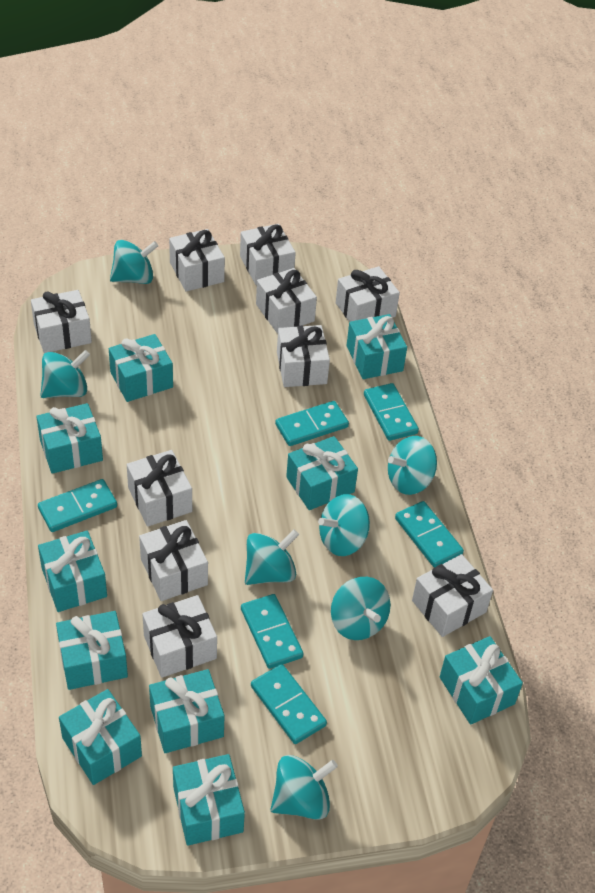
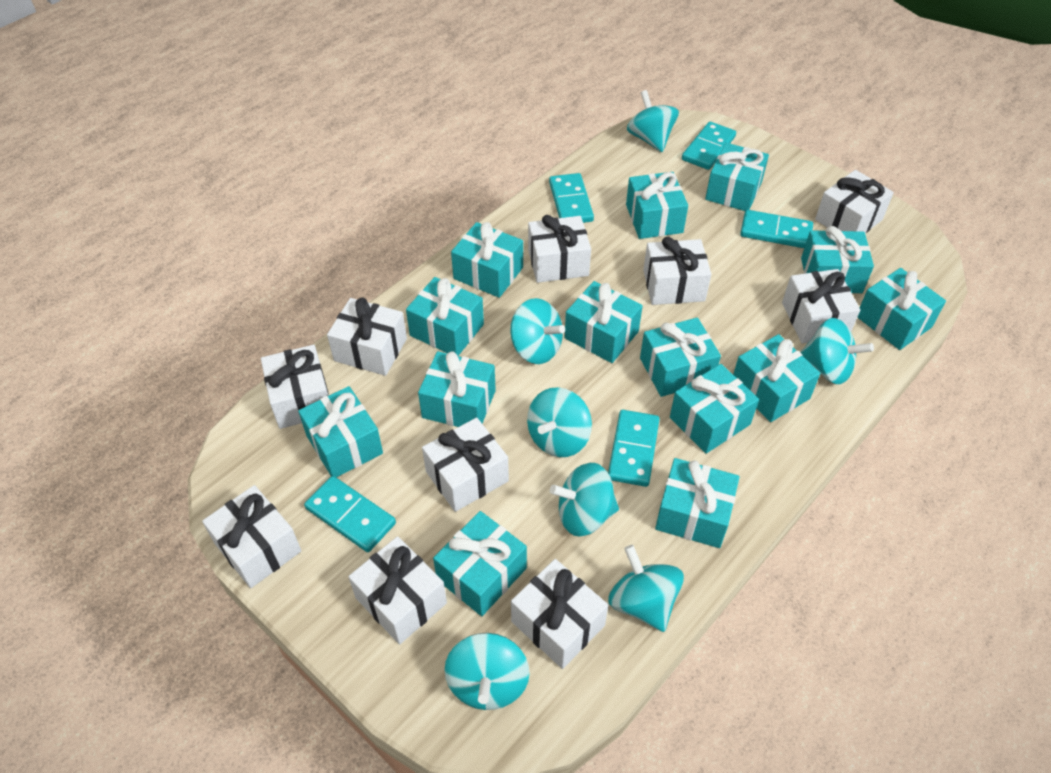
turquoise domino: [38,479,117,532] [241,594,304,669] [251,664,327,744] [275,401,349,446] [364,383,419,441] [395,501,464,568] = 6 -> [304,476,396,552] [549,173,594,223] [608,410,660,487] [682,122,736,170] [740,210,813,248] = 5
turquoise gift: [36,403,103,474] [38,531,107,612] [56,611,128,690] [59,689,142,785] [109,334,173,402] [149,669,225,753] [173,754,245,846] [286,436,358,510] [346,314,407,379] [440,636,523,724] = 10 -> [298,386,383,477] [406,277,484,356] [418,351,496,427] [433,511,527,616] [451,222,523,298] [565,281,643,363] [626,172,688,239] [640,318,721,397] [655,458,740,548] [670,364,759,454] [705,143,769,211] [733,334,821,422] [801,226,874,293] [857,268,946,350] = 14

